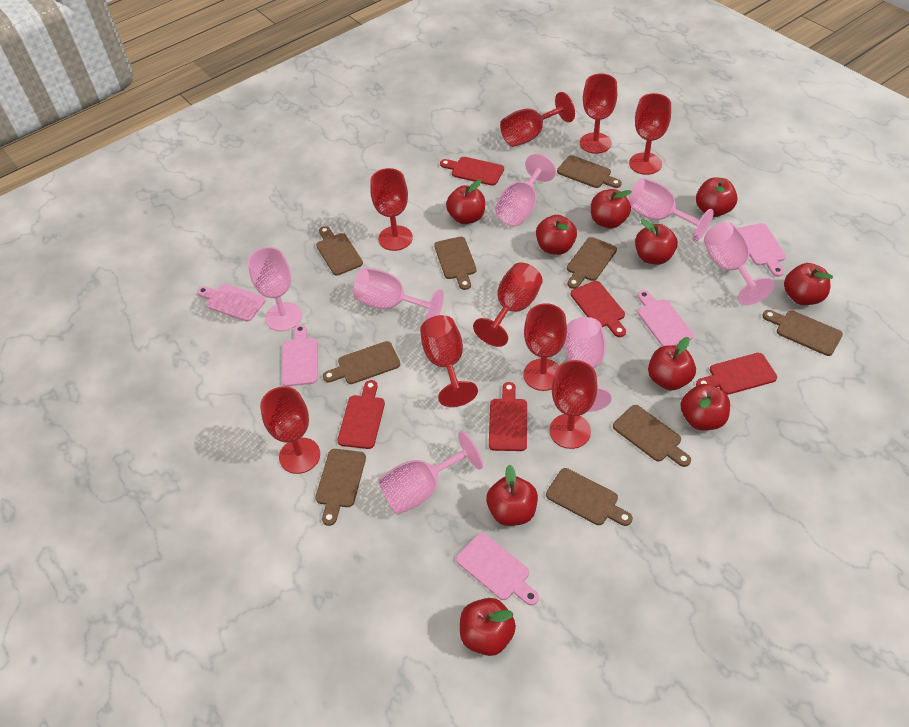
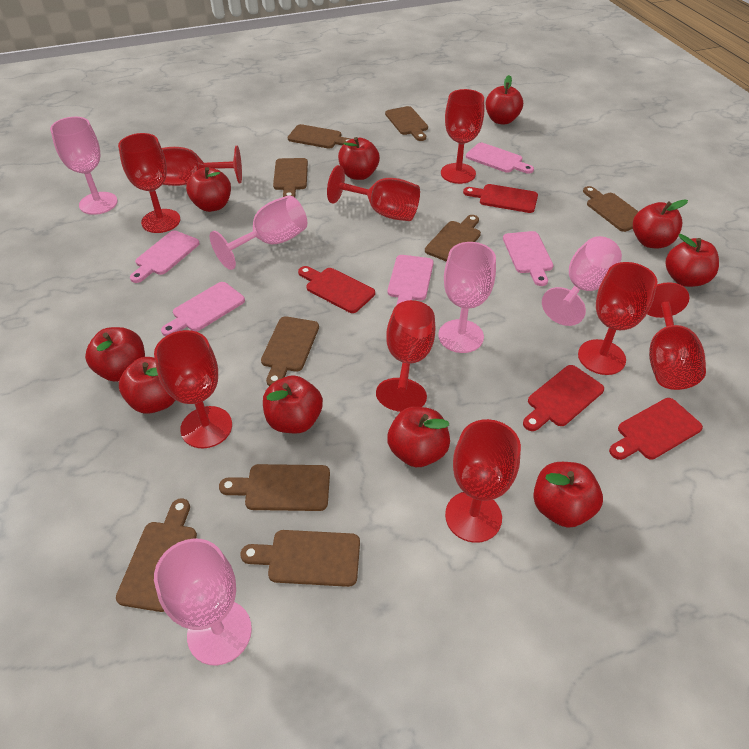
pink goblet: [248,247,302,331] [353,268,444,320] [378,431,483,515] [495,154,556,226] [565,317,612,412] [628,178,714,242] [704,222,775,305] = 7 -> [50,117,118,215] [154,539,252,665] [210,195,307,270] [438,242,496,353] [542,236,622,326] = 5
red cutting board: [337,380,385,449] [440,157,504,186] [489,382,527,451] [571,281,626,337] [696,353,777,395] = 5 -> [298,266,375,313] [463,184,538,213] [523,365,604,431] [609,398,703,460] = 4

